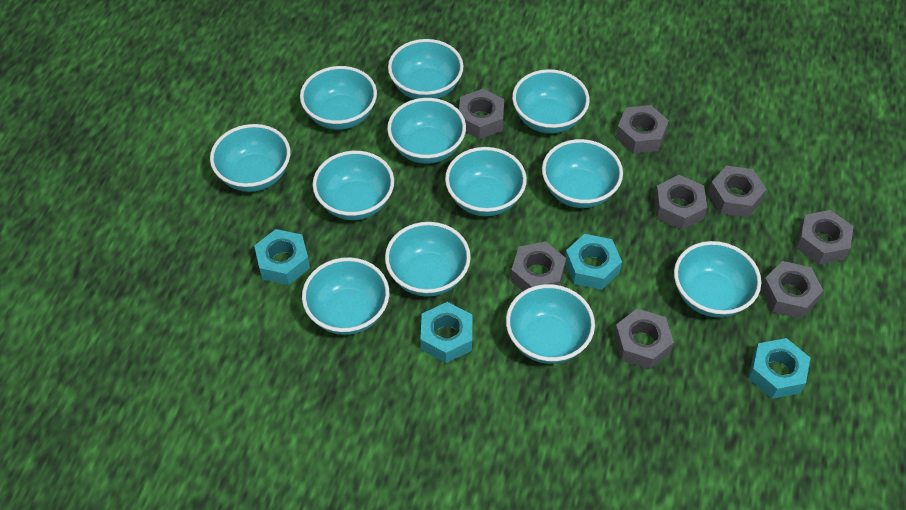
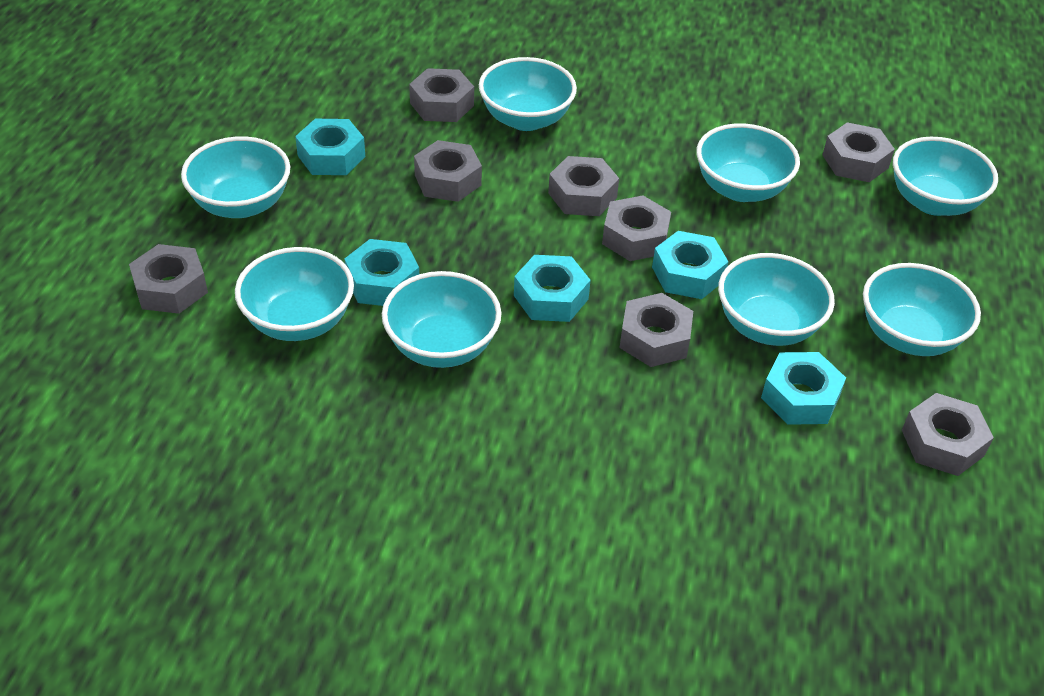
turquoise bowl: [210,124,290,192] [300,66,377,130] [302,257,389,335] [312,151,394,220] [385,222,471,297] [387,98,466,164] [388,39,464,99] [445,147,527,216] [506,284,595,364] [512,69,590,134] [542,139,623,208] [674,241,761,317] = 12 -> [181,136,290,218] [235,247,354,341] [382,271,501,368] [479,57,577,131] [696,123,800,202] [718,253,835,346] [863,263,981,356] [893,137,998,216] = 8
turquoise nut: [254,229,310,285] [420,302,473,363] [565,234,622,290] [748,338,810,399] = 4 -> [295,119,365,175] [345,239,419,306] [514,255,591,322] [652,231,729,299] [761,352,846,425] = 5

